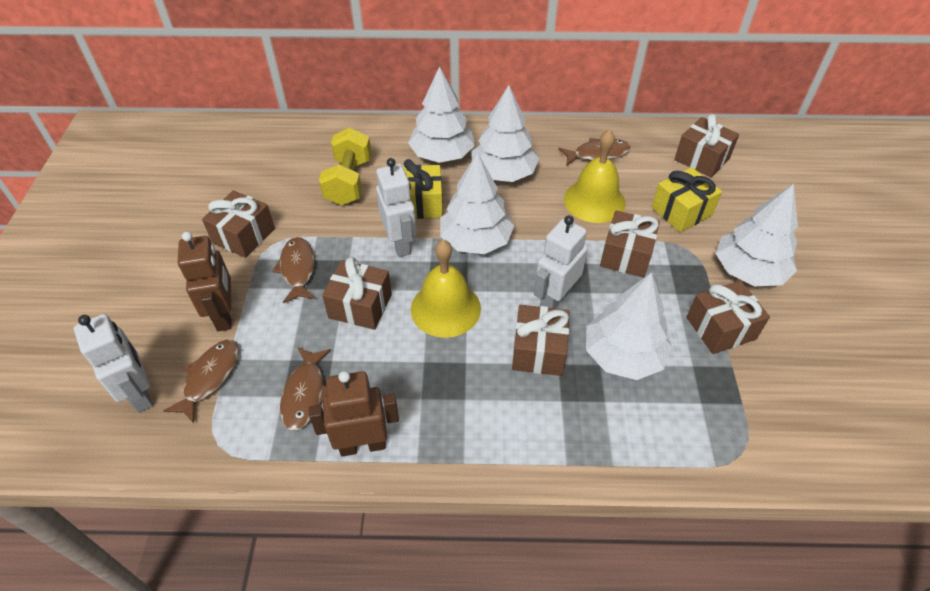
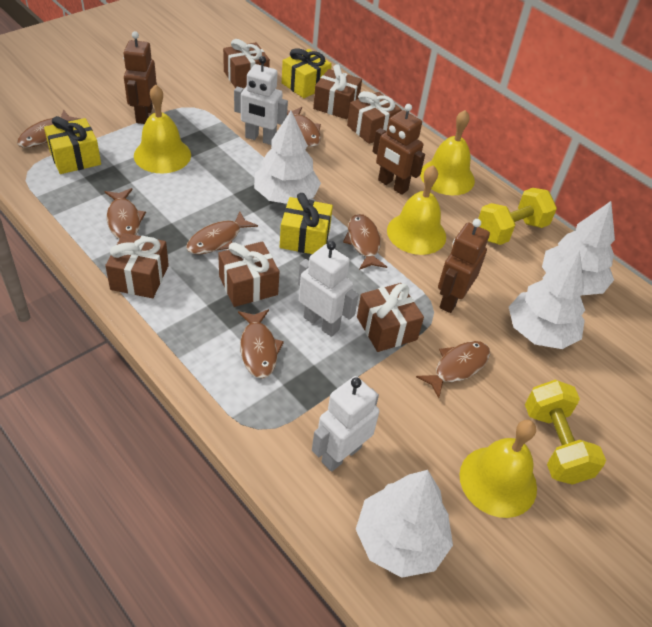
brown fish: [163,340,239,423] [272,237,315,303] [280,347,331,431] [558,138,631,165] = 4 -> [17,110,81,148] [104,188,146,239] [186,212,258,255] [238,309,284,379] [287,107,321,147] [343,214,387,270] [416,341,490,398] = 7
brown robot: [178,232,231,331] [309,371,399,456] = 2 -> [123,31,157,124] [372,104,425,195] [438,219,490,313] = 3
white tree: [408,66,475,163] [440,153,514,254] [471,85,539,182] [586,272,672,380] [715,184,798,286] = 5 -> [254,111,321,204] [356,470,453,578] [509,250,585,349] [542,201,615,295] = 4
yellow bell: [411,240,481,338] [564,129,626,223] = 2 -> [134,84,191,173] [387,165,446,255] [420,110,475,195] [459,420,537,518] = 4
yellow dumbbell: [319,128,371,205] = 1 -> [478,188,557,245] [525,380,606,485] = 2
yellow gift: [403,159,443,219] [652,167,722,232] = 2 -> [44,116,101,174] [280,193,333,254] [282,48,332,98] = 3

